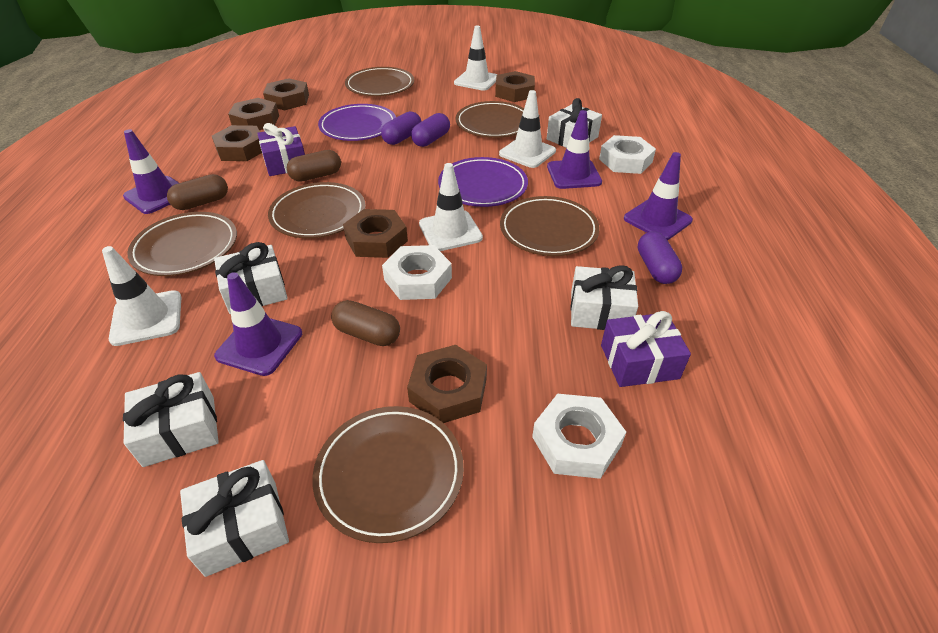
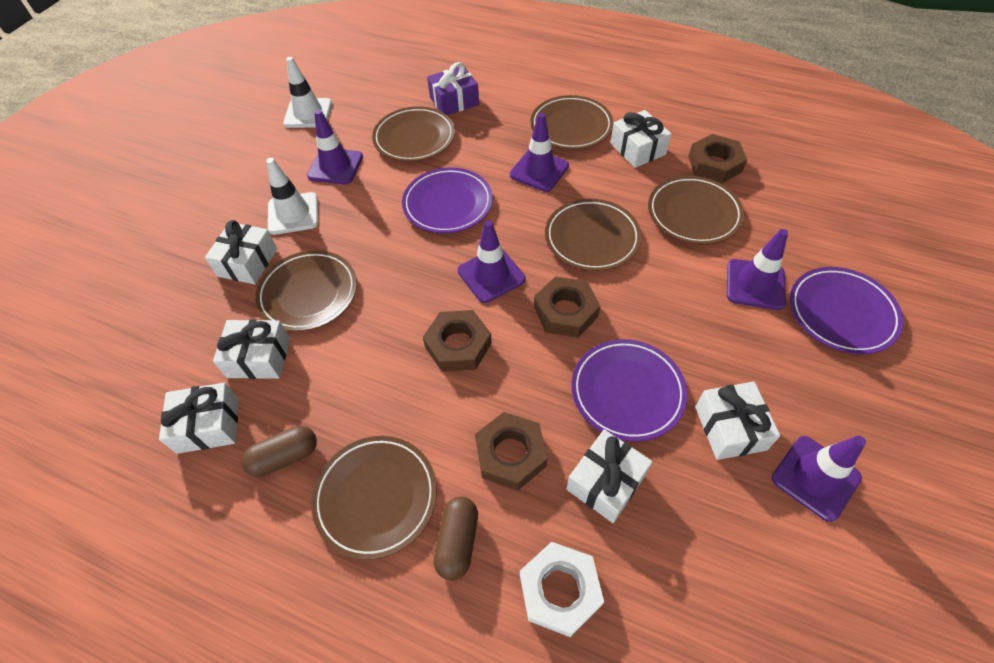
brown capsule: [167,174,228,210] [287,150,341,182] [331,300,400,346] = 3 -> [242,426,317,477] [434,496,478,581] = 2
brown nut: [212,125,262,161] [228,98,279,130] [263,78,309,110] [343,209,408,258] [407,345,487,423] [495,71,535,102] = 6 -> [423,310,492,372] [475,412,548,490] [534,276,600,338] [688,134,747,183] = 4
purple capsule: [381,111,421,145] [411,113,450,147] [638,231,682,284] = 3 -> none = 0
purple gift: [257,123,305,176] [601,311,691,387] = 2 -> [427,62,479,115] = 1
purple plate: [318,104,396,141] [438,157,528,207] = 2 -> [402,168,493,233] [571,339,687,442] [790,267,903,354] = 3
purple traffic cone: [123,129,179,214] [214,272,302,376] [547,110,602,189] [624,152,693,240] = 4 -> [307,110,363,184] [458,220,525,303] [510,113,569,192] [727,229,788,310] [772,436,866,522] = 5
white gift: [123,372,219,467] [180,460,289,577] [214,242,288,314] [547,98,602,148] [570,265,638,330] = 5 -> [159,383,239,454] [205,220,277,285] [213,319,290,379] [567,429,652,523] [610,110,671,168] [695,382,780,460] = 6
white nut: [382,245,452,300] [532,394,626,479] [599,135,656,174] = 3 -> [520,542,604,637] = 1
white traffic cone: [102,246,181,346] [419,163,483,251] [454,26,498,91] [499,90,556,168] = 4 -> [266,158,319,235] [283,57,332,128] = 2

